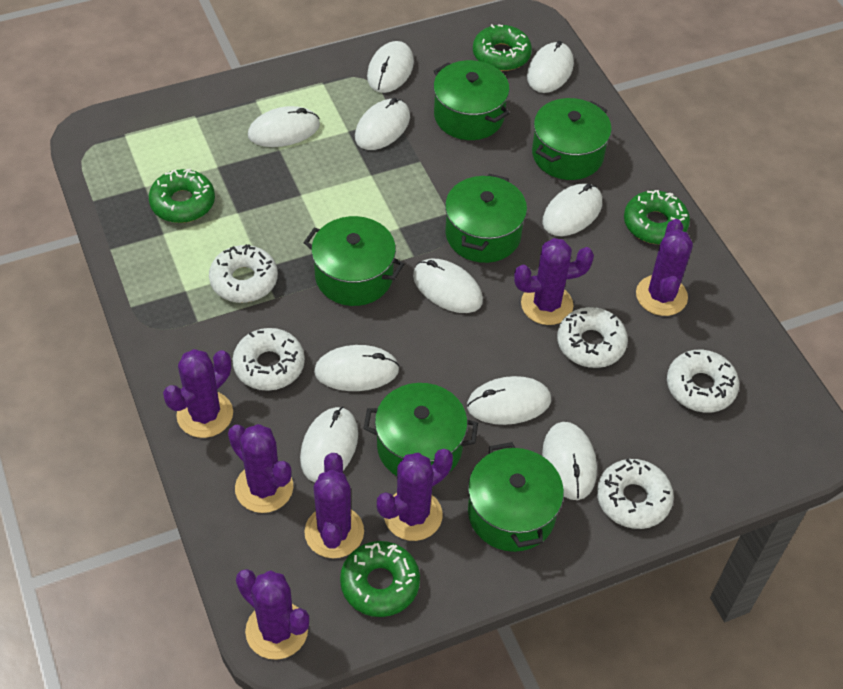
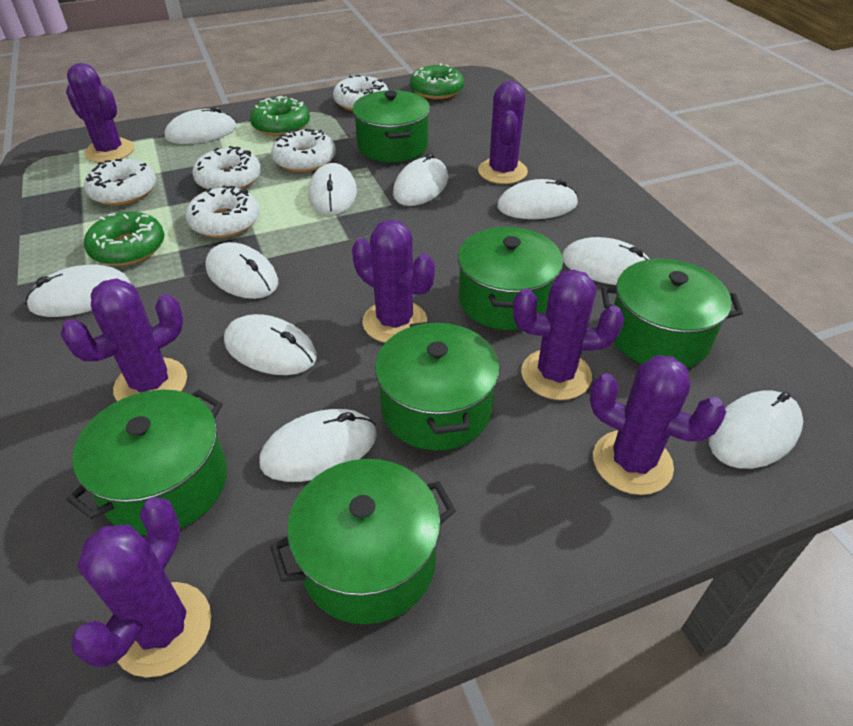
green donut: [149,169,215,223] [340,541,420,617] [473,24,532,71] [624,190,690,244] = 4 -> [84,212,165,266] [250,96,310,136] [410,63,464,99] = 3

